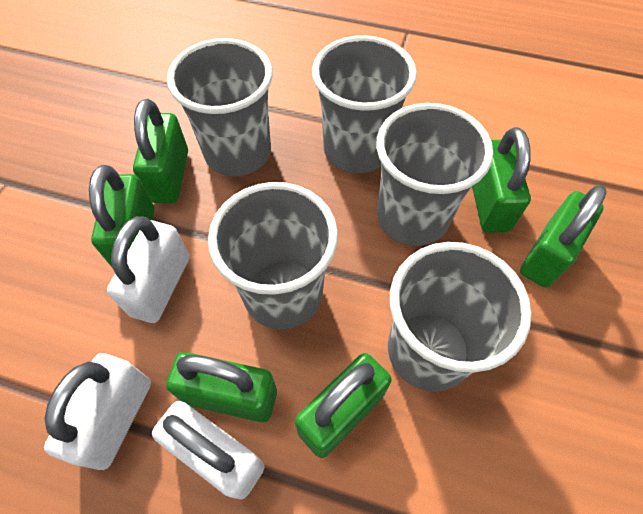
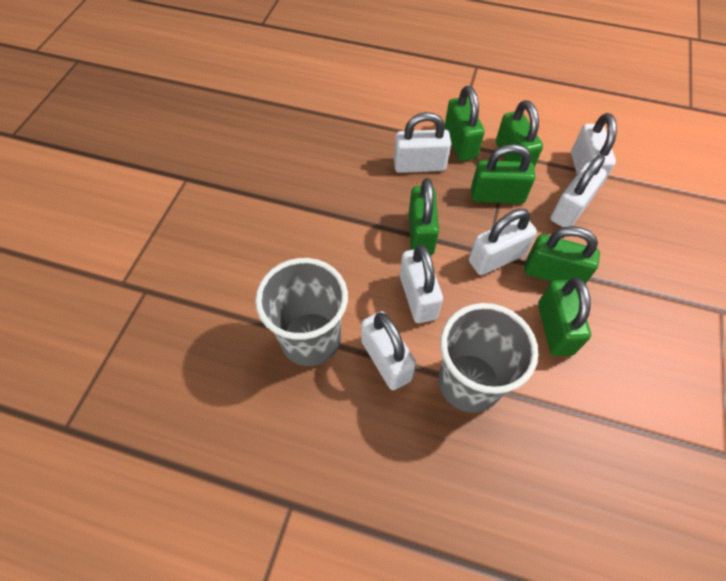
grey cup: [167,38,273,176] [208,182,338,330] [312,35,417,173] [376,103,493,246] [388,242,532,392] = 5 -> [255,258,348,366] [438,303,538,413] = 2
white padlock: [44,353,151,470] [107,216,189,323] [152,401,264,499] = 3 -> [361,311,416,390] [394,112,451,173] [400,245,443,323] [469,209,537,275] [550,155,607,227] [571,113,617,188] = 6

